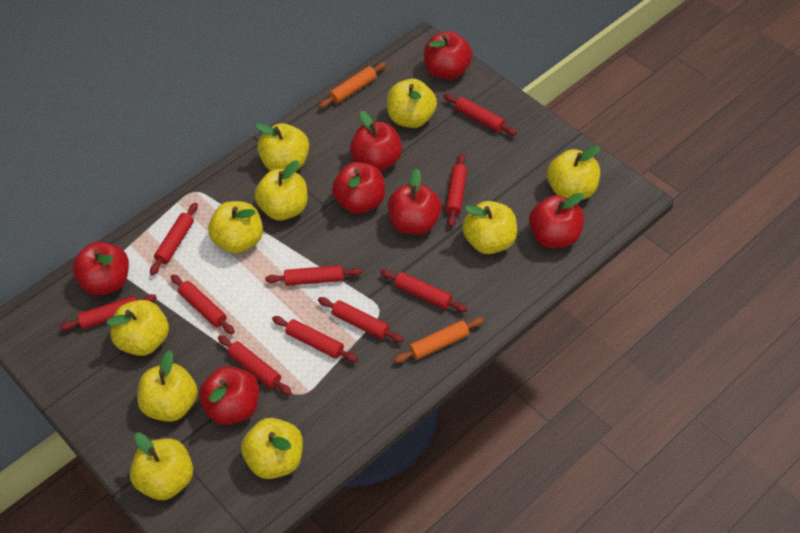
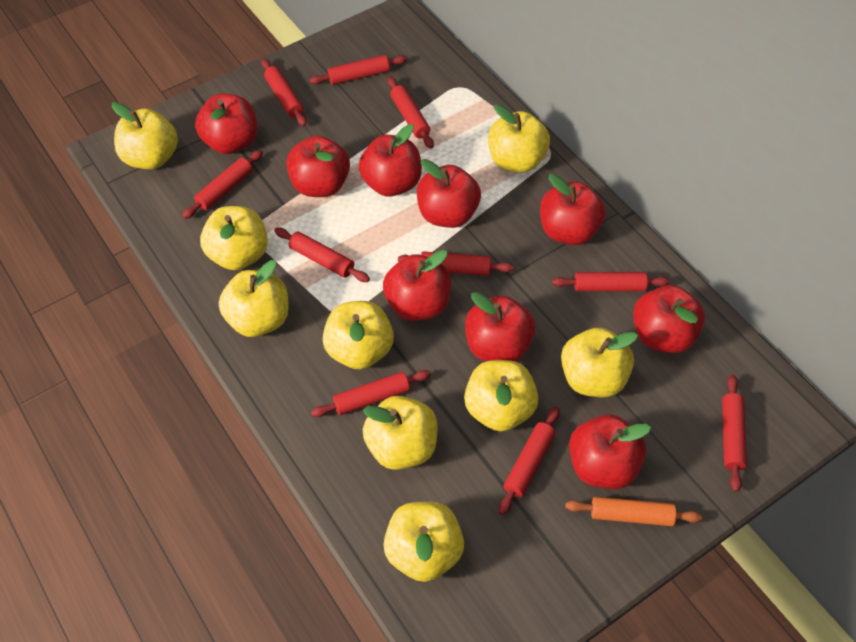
orange rolling pin: [319,62,386,108] [394,317,484,363] = 2 -> [565,497,702,526] = 1
red apple: [72,242,129,295] [199,366,259,425] [332,162,385,214] [350,111,402,171] [388,169,442,235] [424,31,472,80] [529,193,584,248] = 7 -> [195,94,257,154] [286,135,350,197] [359,124,422,197] [383,250,451,321] [417,159,481,228] [465,292,535,362] [540,174,606,245] [569,414,651,489] [633,285,705,353] = 9
yellow apple: [107,300,169,356] [130,433,193,500] [137,350,198,422] [208,201,263,254] [241,418,303,479] [254,161,308,220] [256,123,309,171] [387,79,437,128] [462,201,517,254] [547,146,600,200] = 10 -> [112,102,178,170] [200,206,268,270] [219,260,289,337] [322,301,394,370] [363,396,438,470] [383,501,464,582] [464,360,538,432] [488,104,550,172] [561,328,638,397] = 9

